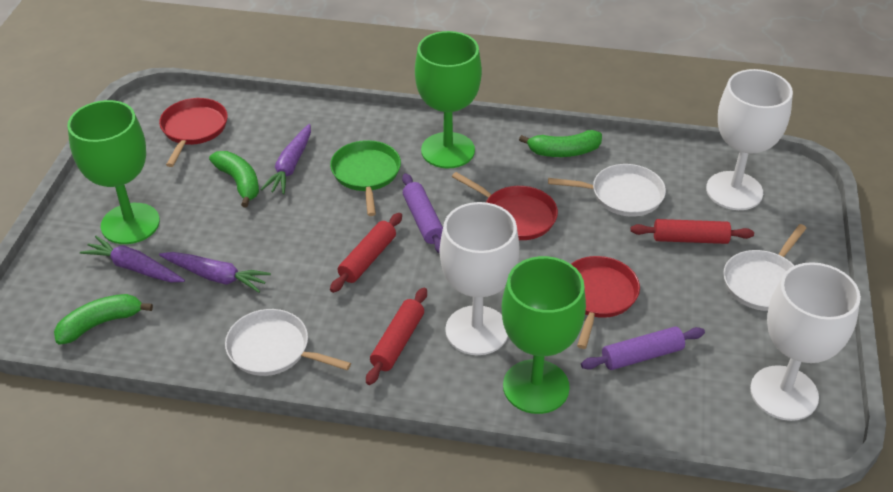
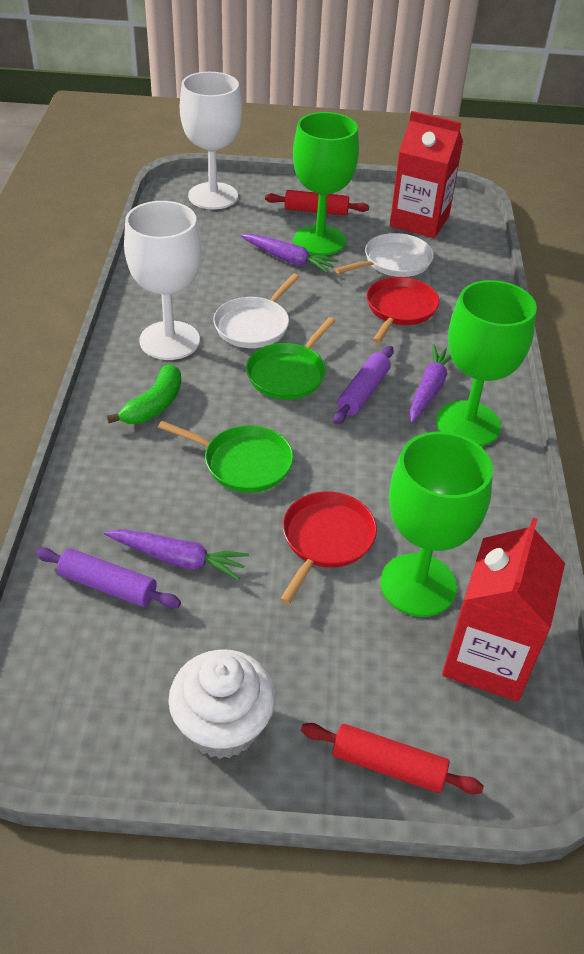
green banana: [54,294,153,345] [209,151,259,208] [519,130,602,157] = 3 -> [107,364,181,424] = 1
green pan: [330,140,401,216] = 1 -> [158,421,293,493] [246,317,335,400] = 2
red carton: none = 0 -> [390,111,463,238] [442,518,565,702] = 2
red pan: [159,98,228,167] [452,172,558,240] [571,256,640,349] = 3 -> [280,491,377,604] [367,277,439,343] = 2
red rolling pin: [330,213,402,293] [366,288,427,385] [630,219,754,244] = 3 -> [265,190,369,216] [301,723,484,794] = 2
white cupcake: none = 0 -> [168,649,276,759] = 1
white goblet: [440,202,519,355] [706,69,793,210] [750,262,861,421] = 3 -> [124,201,201,360] [180,72,242,210] = 2
white pan: [225,309,351,376] [548,164,666,217] [723,224,807,311] = 3 -> [213,274,300,348] [334,233,434,277] = 2

